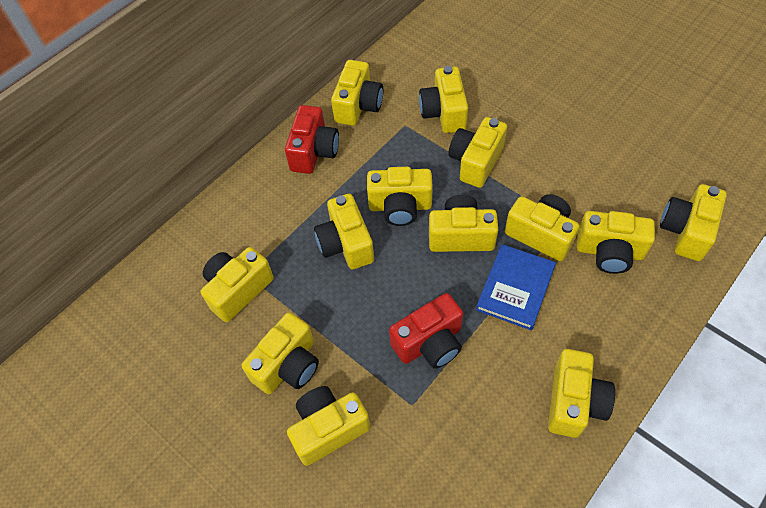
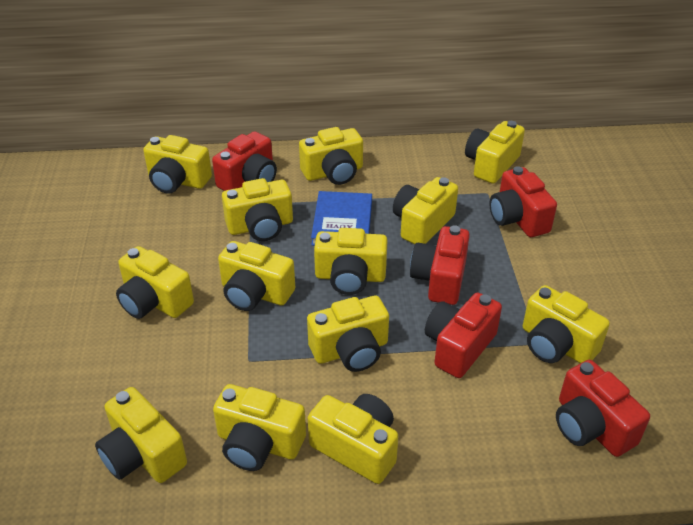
red camera: [285,105,339,174] [389,293,463,369] = 2 -> [212,131,277,191] [410,225,470,305] [425,293,502,378] [489,166,557,237] [556,360,650,457] = 5

